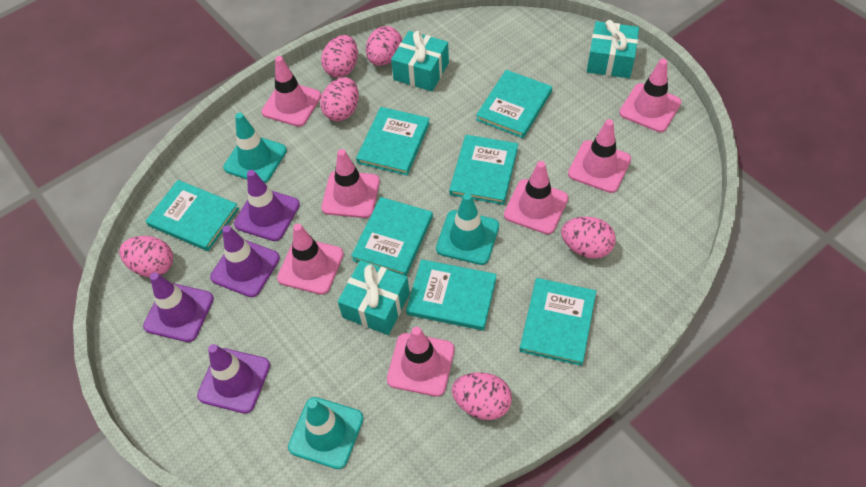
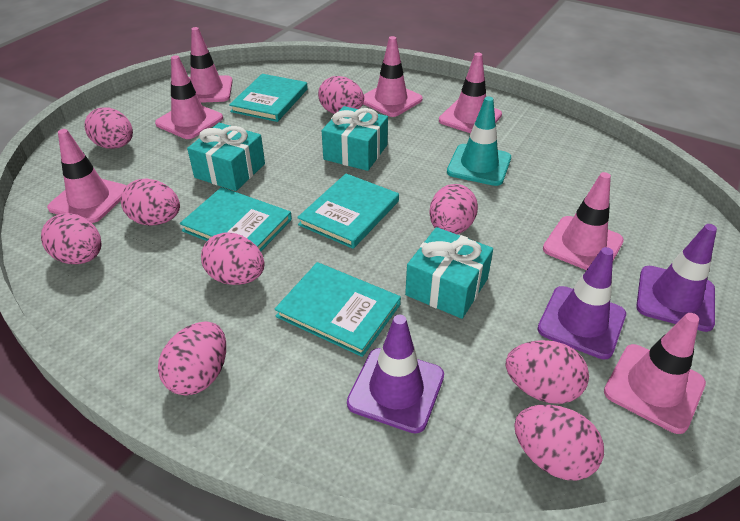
pink egg: [119,236,173,277] [320,77,359,121] [321,35,358,78] [366,26,402,66] [452,372,512,420] [561,217,616,259] = 6 -> [41,213,102,264] [84,107,133,149] [121,178,180,225] [158,322,226,396] [201,233,265,285] [318,76,364,114] [429,184,478,234] [506,340,589,404] [514,405,604,481] = 9
purple traffic cone: [143,272,214,342] [197,344,270,414] [210,225,280,297] [234,170,300,241] = 4 -> [347,315,444,434] [537,247,626,359] [636,224,717,332] = 3
turquoise book: [146,180,239,251] [351,197,433,276] [356,107,430,176] [406,259,497,331] [449,135,518,205] [476,70,552,138] [520,278,596,366] = 7 -> [180,187,292,252] [229,74,308,122] [274,262,401,357] [297,174,399,249] = 4
turquoise traffic cone: [223,113,287,183] [288,397,364,469] [436,193,499,265] = 3 -> [447,96,511,186] = 1

